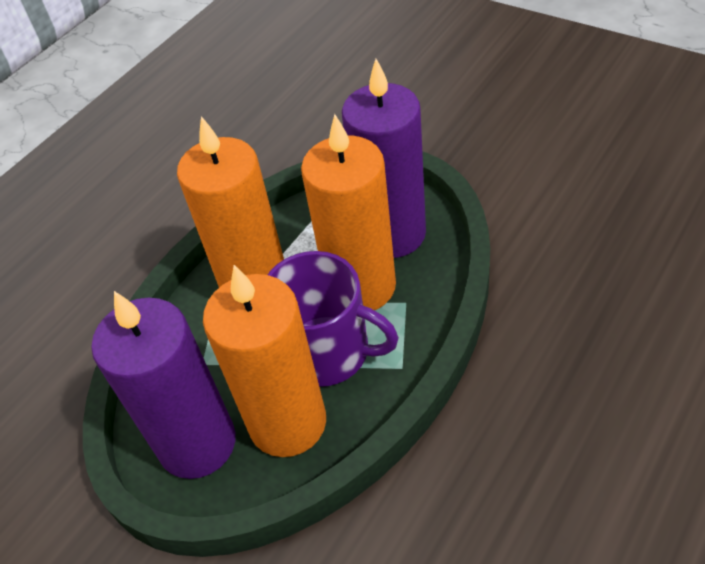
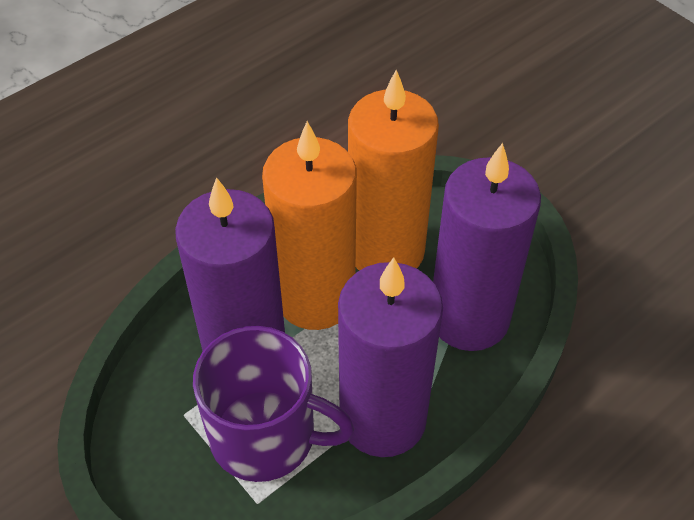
orange candle: [177,116,284,287] [203,265,326,457] [301,114,396,310] = 3 -> [262,121,357,330] [348,70,439,271] = 2
purple candle: [91,291,236,479] [342,59,426,258] = 2 -> [175,177,285,351] [338,257,443,457] [433,143,541,351] = 3

